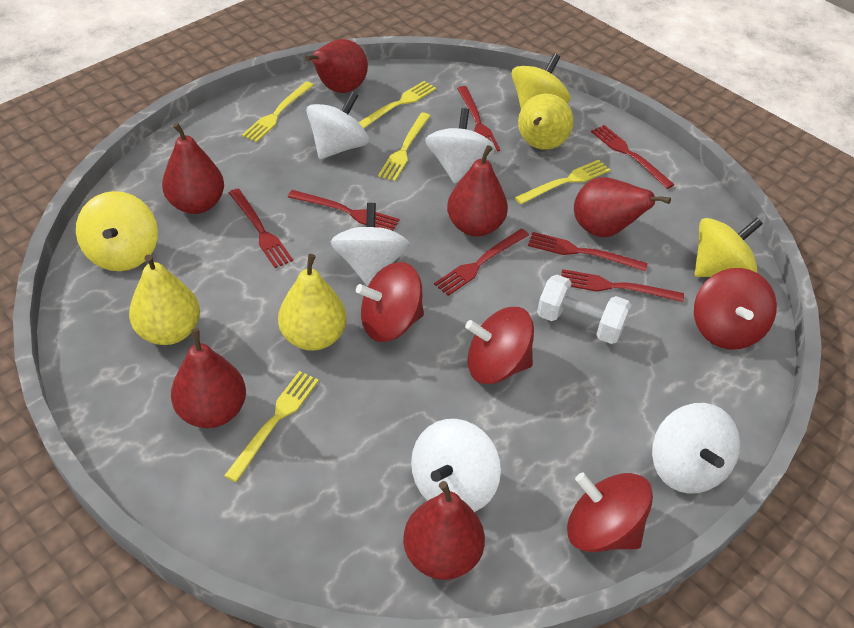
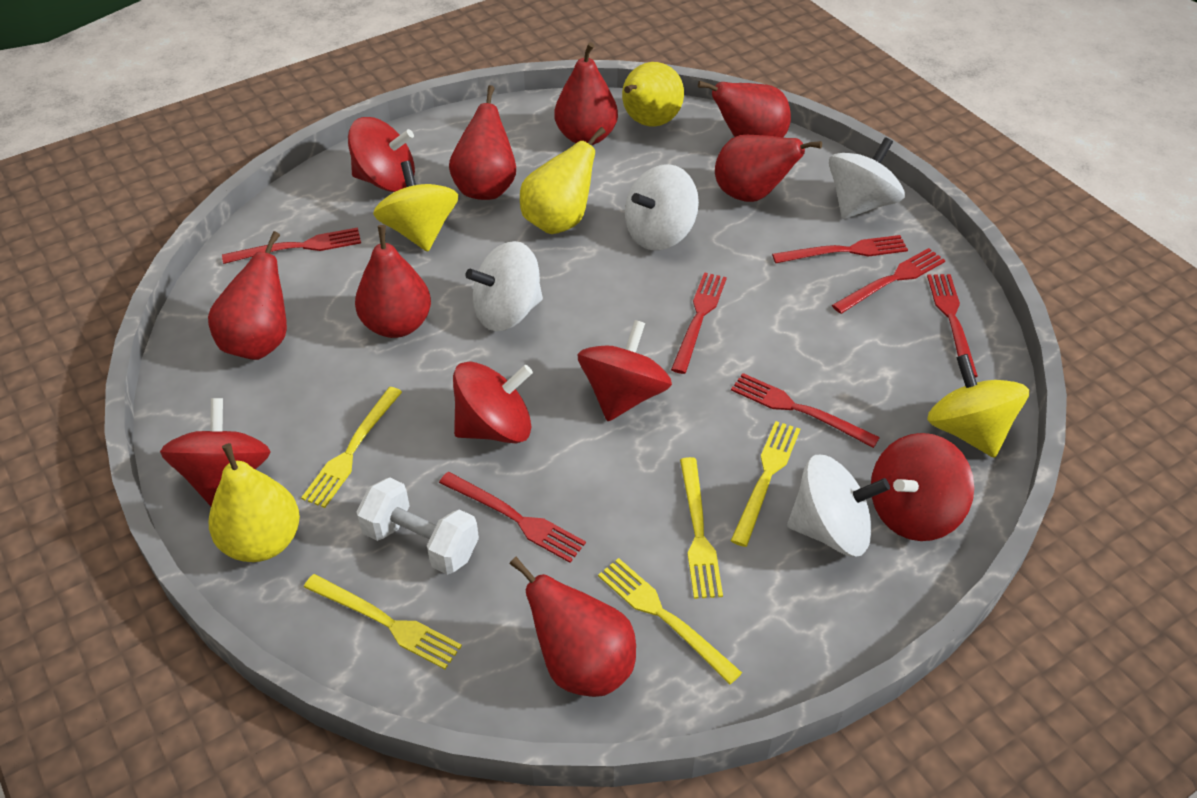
red pear: [162,122,224,214] [171,328,246,428] [305,39,368,93] [403,481,485,580] [447,145,508,237] [574,177,671,237] = 6 -> [208,231,287,360] [355,225,431,338] [449,85,516,200] [510,557,636,697] [554,42,618,145] [698,81,791,138] [715,135,822,202] = 7
red spinning top: [356,262,424,342] [465,307,534,384] [567,473,653,552] [694,268,777,350] = 4 -> [160,398,271,506] [348,117,415,192] [453,361,533,444] [578,320,672,421] [871,433,974,541] = 5
white spinning top: [306,92,369,159] [331,203,410,286] [411,419,501,512] [425,108,496,184] [652,403,740,494] = 5 -> [466,241,543,331] [625,164,699,250] [787,455,890,557] [829,137,905,219] = 4
yellow spinning top: [76,191,158,271] [512,54,570,109] [695,218,763,277] = 3 -> [373,161,458,252] [927,354,1030,458] = 2

